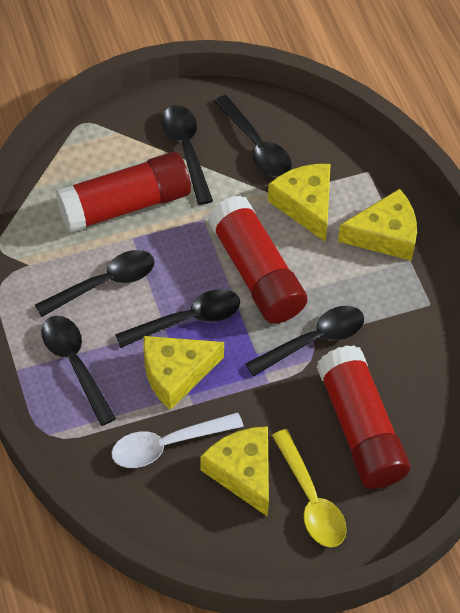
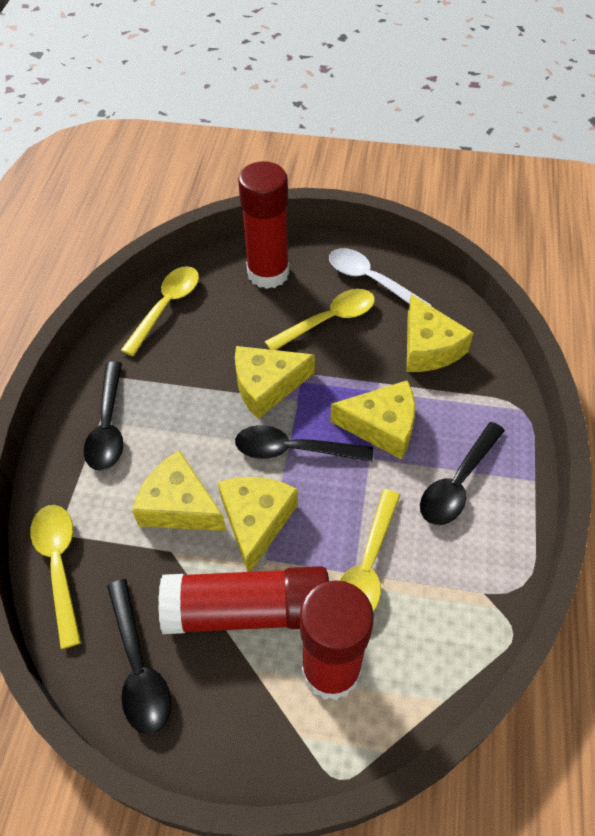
black spoon: [35,250,155,317] [41,316,116,426] [115,289,240,348] [162,105,213,205] [214,95,292,177] [245,306,364,377] = 6 -> [84,362,123,471] [107,579,171,734] [235,425,373,462] [420,422,505,525] = 4
yellow cheese: [144,336,224,410] [201,426,269,517] [268,164,331,242] [338,189,417,261] = 4 -> [132,450,226,531] [218,477,298,572] [235,346,315,419] [330,380,415,460] [407,294,474,372] = 5
yellow spoon: [272,429,347,547] = 1 -> [30,505,81,649] [121,266,199,356] [264,289,375,350] [339,489,401,612] = 4

